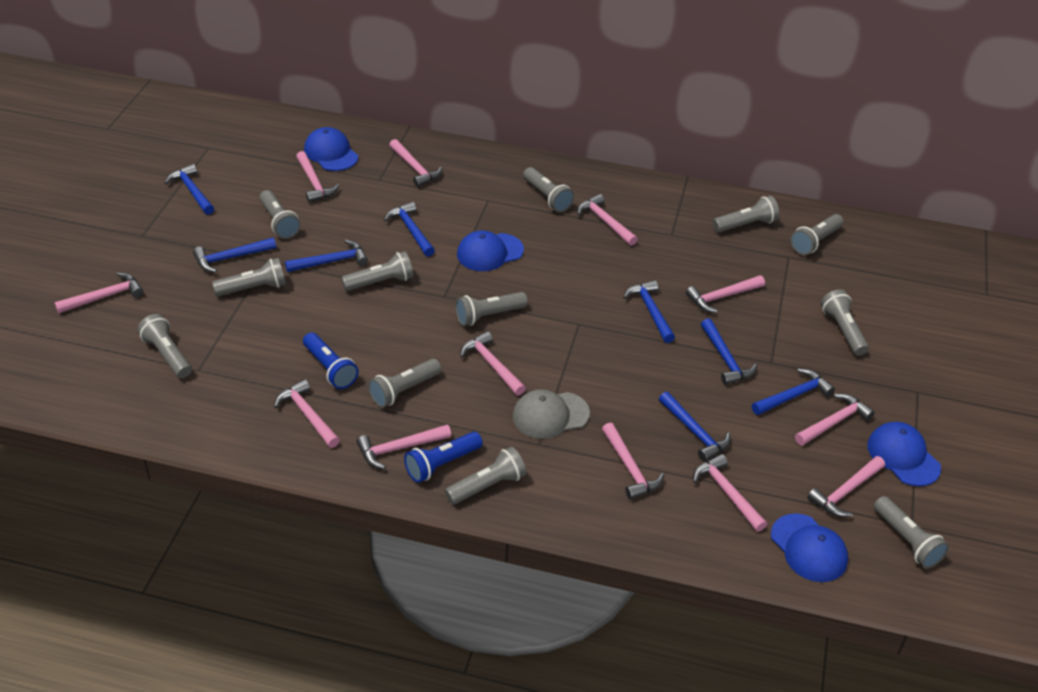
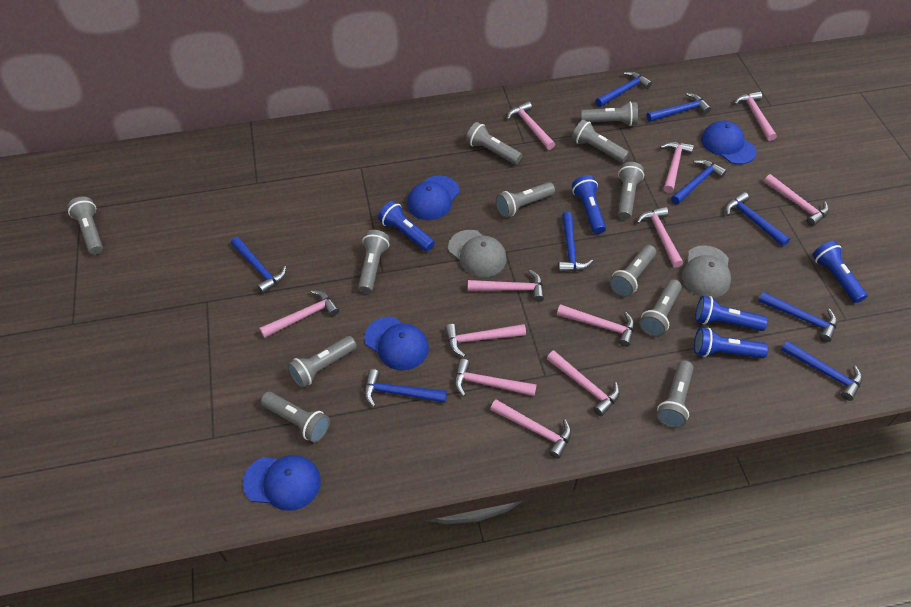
blue flashlight: [303,332,359,389] [404,432,483,483] = 2 -> [378,201,435,252] [572,175,606,234] [694,328,768,358] [695,296,768,331] [812,241,867,303] = 5
blue hammer: [165,164,214,215] [193,238,276,273] [285,240,368,272] [384,202,435,257] [623,280,675,343] [659,392,731,462] [701,318,757,385] [752,369,835,415] = 8 -> [231,237,286,294] [364,369,447,407] [558,212,593,272] [595,71,652,107] [646,93,711,122] [671,159,727,205] [725,192,790,246] [758,292,837,342] [781,341,862,401] = 9
grey cap: [513,389,590,439] = 1 -> [448,230,507,277] [682,245,731,298] = 2

